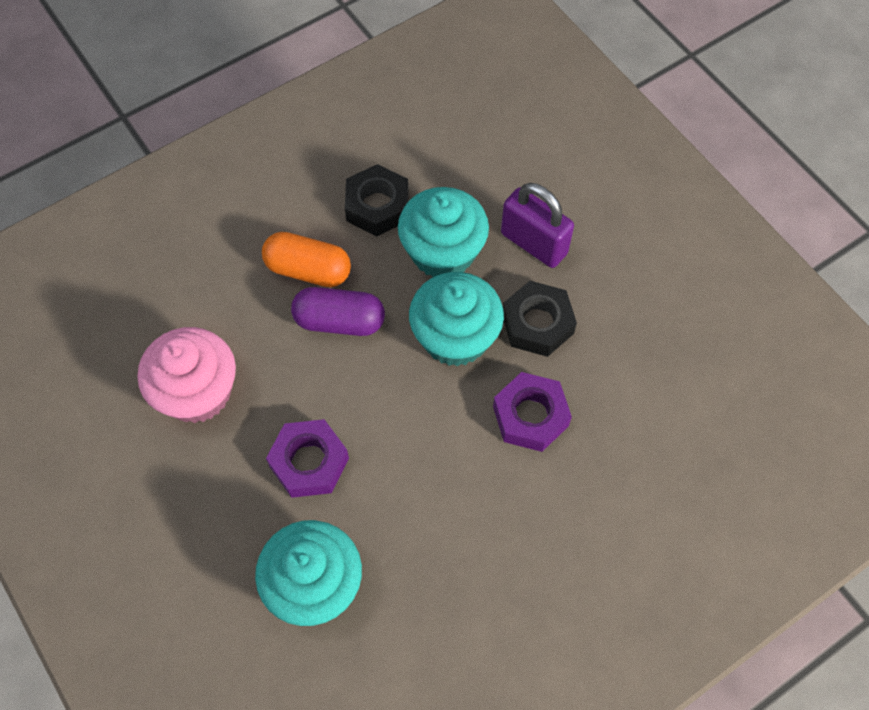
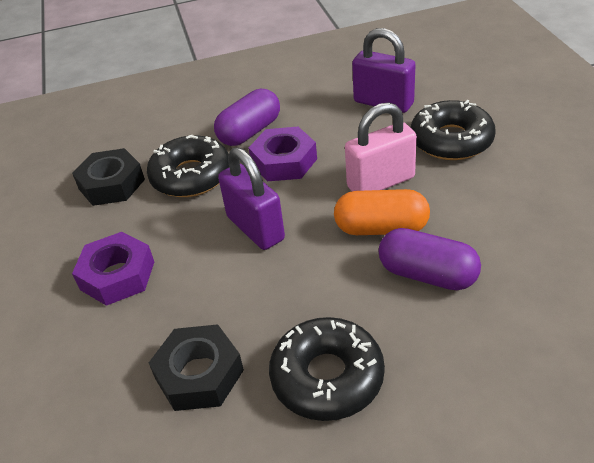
black donut: none = 0 -> [147,135,229,197] [269,317,385,421] [411,100,496,160] = 3
pink cupcake: [137,327,236,423] = 1 -> none = 0
pink padlock: none = 0 -> [345,102,417,191] = 1
purple capsule: [291,287,385,336] = 1 -> [214,89,280,146] [379,228,481,290] = 2
purple padlock: [501,183,574,268] = 1 -> [218,147,285,250] [352,28,416,113] = 2
turquoise cupcake: [255,520,362,626] [398,187,489,277] [409,272,504,367] = 3 -> none = 0

